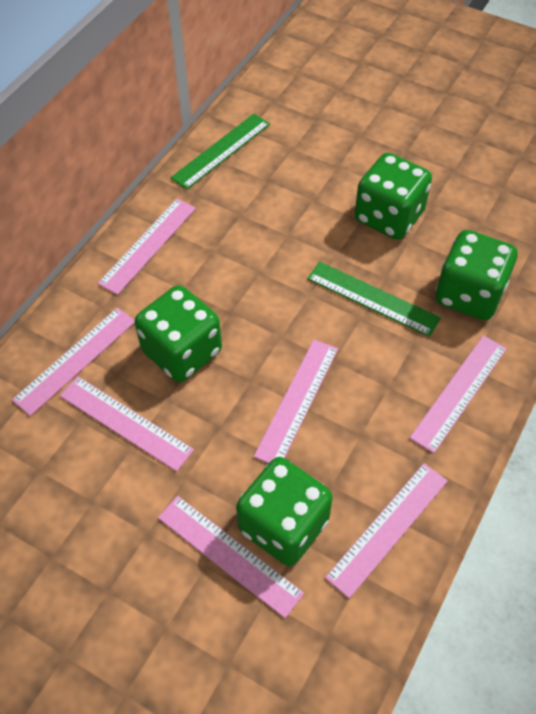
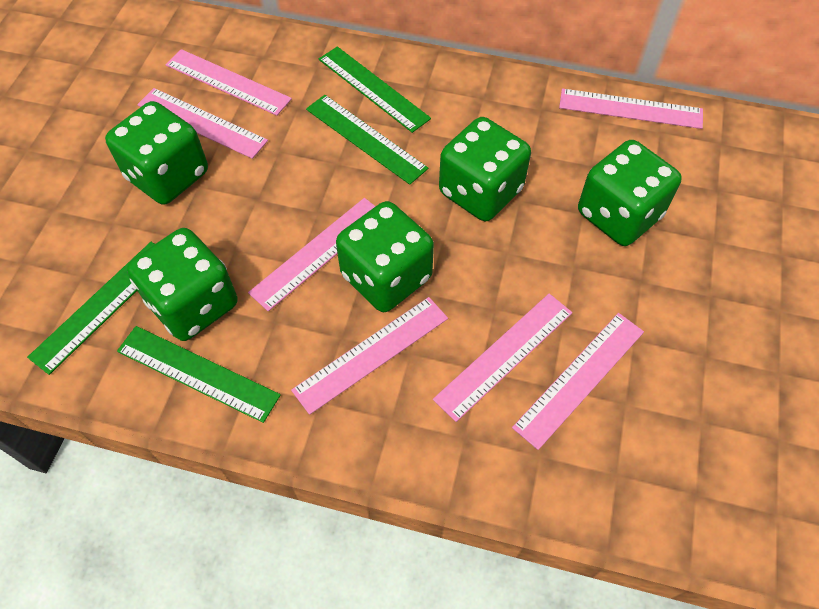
green dice: [135,285,222,382] [236,457,333,566] [355,153,432,240] [435,230,517,320] = 4 -> [105,101,208,205] [127,228,238,341] [336,201,434,312] [439,117,531,221] [578,140,682,246] = 5
green ruler: [171,114,270,189] [307,262,441,337] = 2 -> [27,242,155,375] [117,326,281,423] [306,95,428,185] [319,47,431,133] = 4

